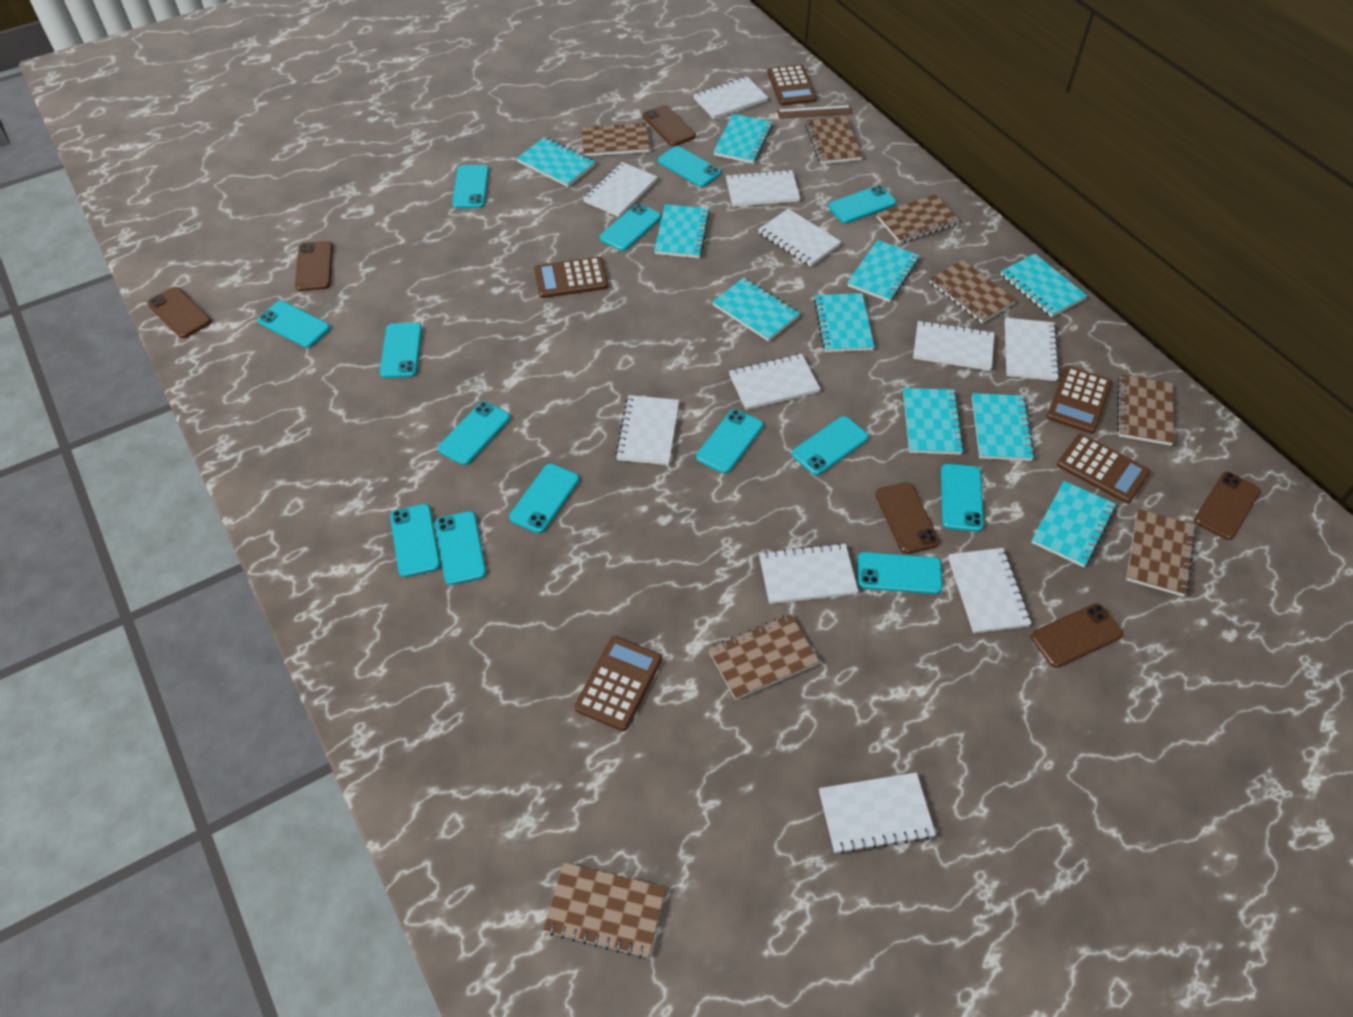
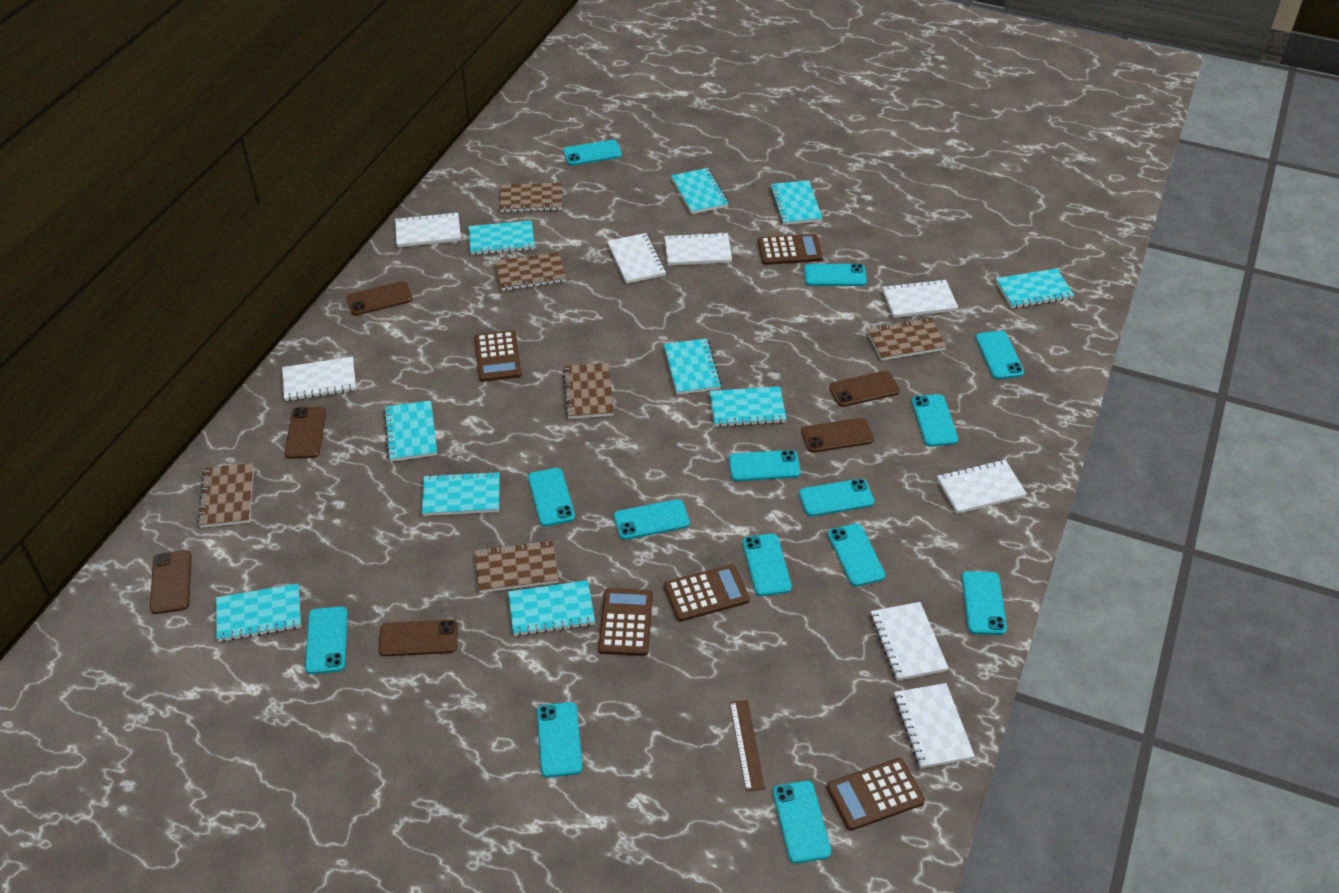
brown notebook: [543,862,666,958] [581,122,650,156] [708,614,819,700] [805,117,863,164] [876,194,960,244] [929,259,1016,323] [1117,374,1174,446] [1126,509,1196,597] = 8 -> [197,463,254,528] [475,540,559,593] [495,252,566,291] [500,182,562,212] [563,363,614,419] [867,317,947,361] = 6
white notebook: [583,162,657,217] [615,395,679,465] [693,77,768,119] [726,169,800,207] [729,354,820,410] [758,209,841,267] [759,543,858,604] [819,772,936,854] [913,321,994,371] [948,548,1031,633] [1005,318,1060,381] = 11 -> [282,357,356,401] [395,212,461,247] [607,233,666,284] [664,232,732,265] [870,602,948,681] [882,279,958,318] [894,683,975,768] [937,459,1027,514] = 8

